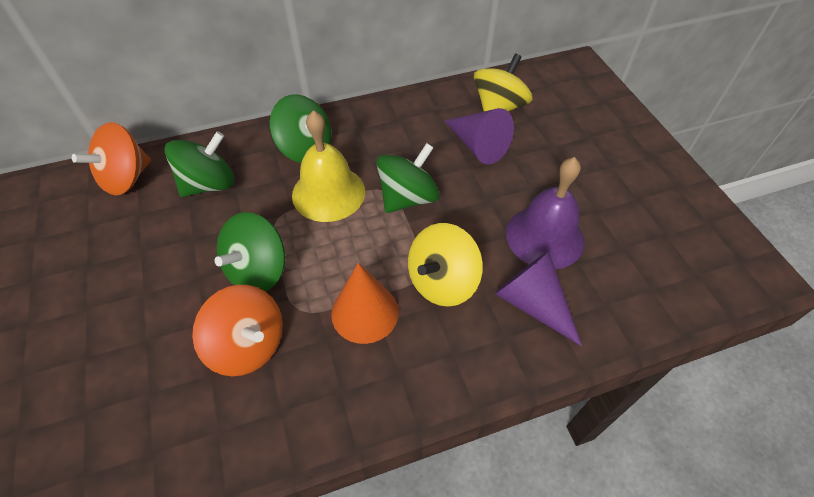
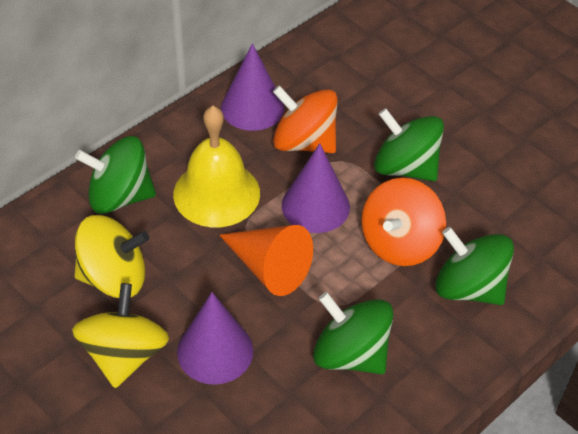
purple bell: [506,157,584,269] = 1 -> none = 0
purple cone: [444,108,514,164] [494,251,582,346] = 2 -> [177,292,253,385] [221,43,284,131] [282,143,350,233] = 3

